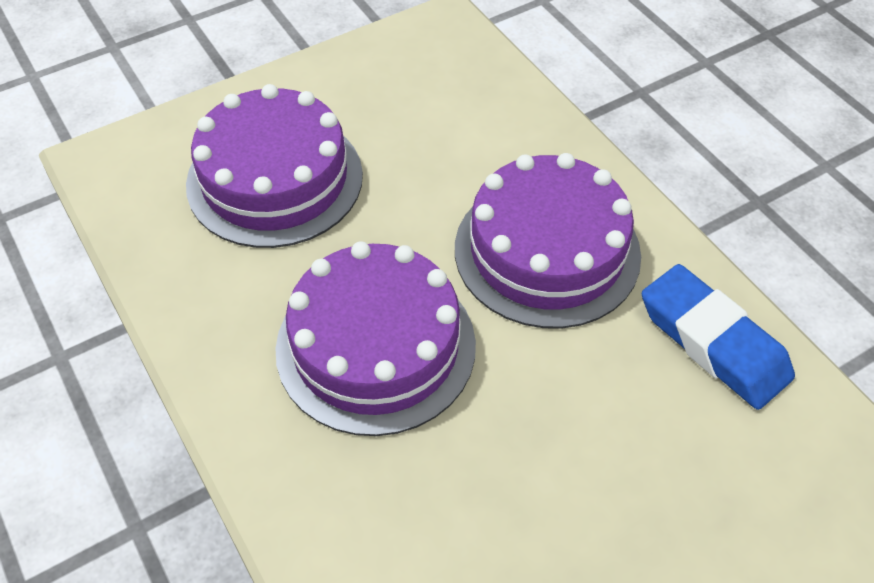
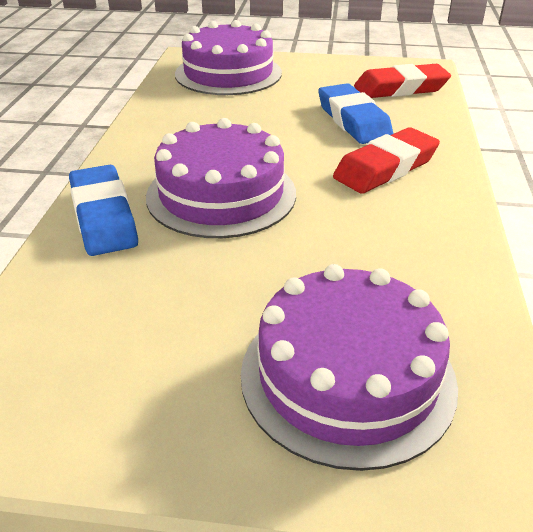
blue eraser: [642,264,795,410] = 1 -> [69,165,138,256] [318,83,393,144] = 2
red eraser: none = 0 -> [333,127,440,194] [354,64,451,98] = 2

